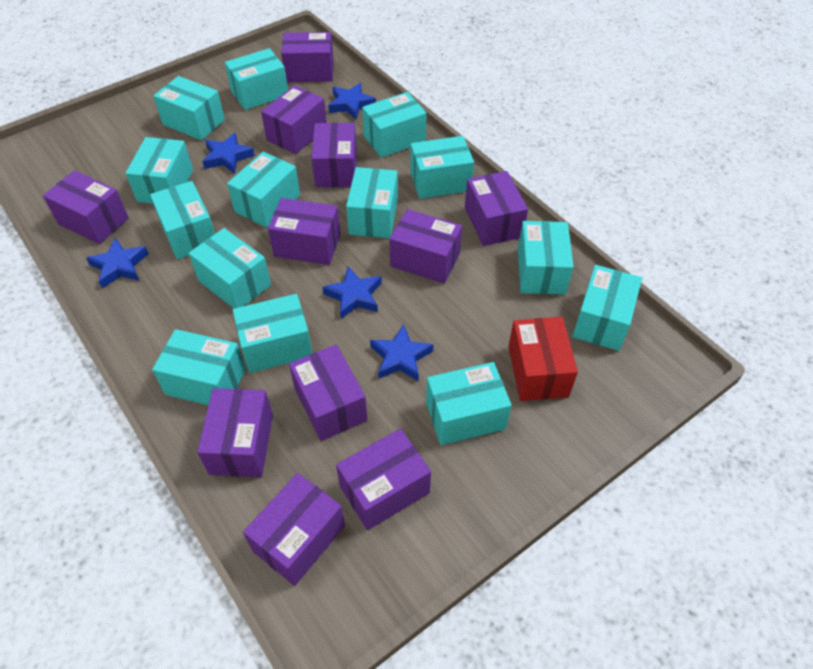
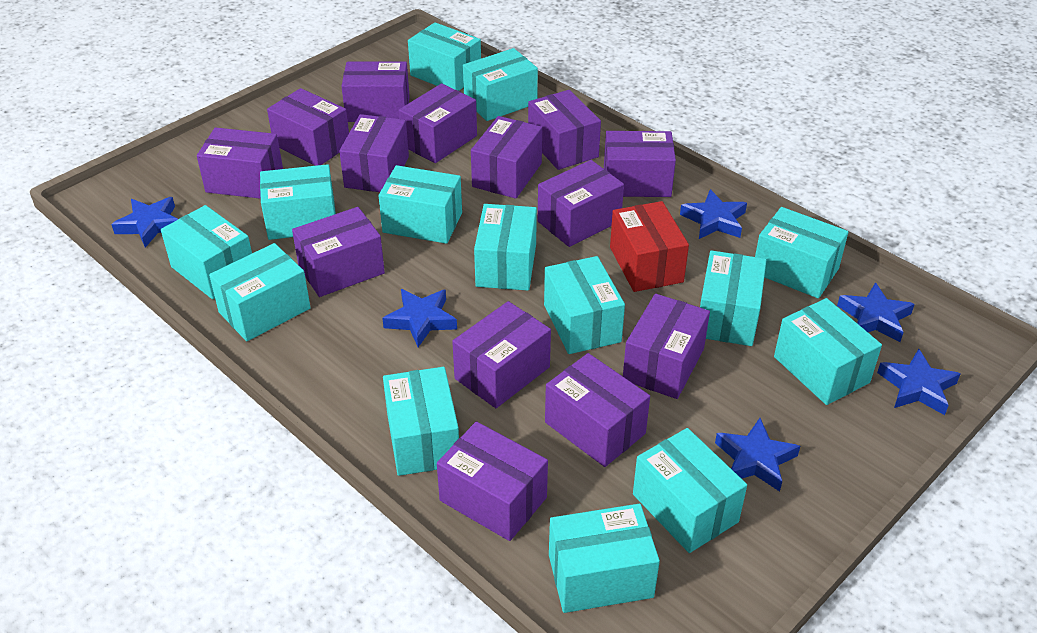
blue star: [86,238,149,288] [202,133,255,174] [322,266,382,319] [328,83,376,120] [370,324,434,382] = 5 -> [111,197,178,248] [382,289,457,347] [680,189,747,239] [715,418,800,492] [837,282,915,342] [877,349,960,415] = 6
purple box: [43,170,129,244] [197,388,273,477] [243,473,345,586] [261,85,327,154] [268,198,340,265] [281,32,334,82] [289,344,367,441] [311,123,357,187] [336,429,431,530] [389,209,462,284] [465,171,528,246] = 11 -> [197,127,283,199] [267,88,349,166] [292,207,385,297] [339,114,409,192] [341,62,410,122] [399,83,477,163] [437,421,548,541] [452,301,551,408] [471,116,542,199] [528,90,601,170] [538,160,624,247] [545,353,650,467] [604,131,676,197] [623,294,710,399] = 14

